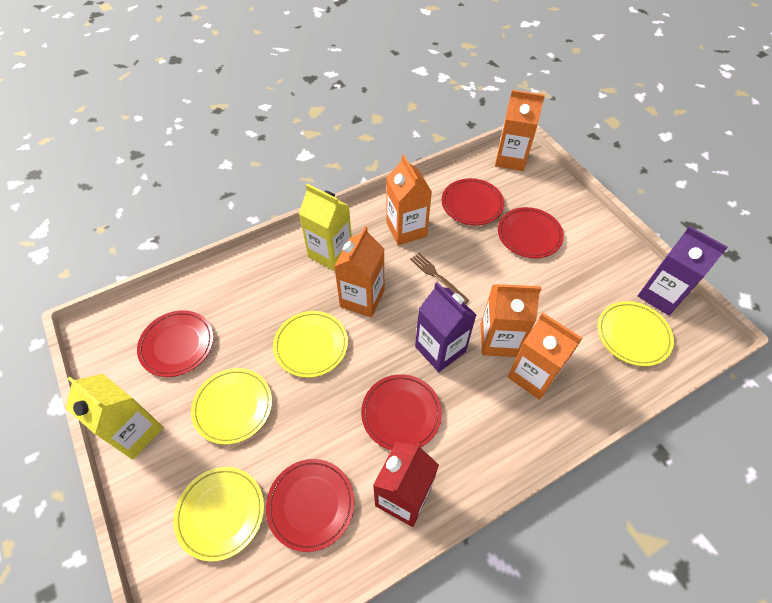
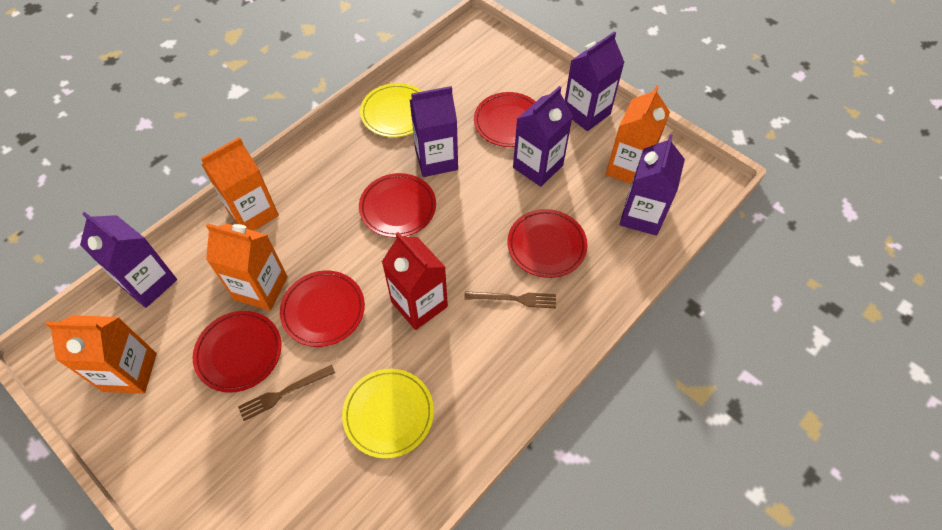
brown fork: [410,253,470,304] = 1 -> [238,365,335,421] [464,291,556,309] = 2
orange carton: [334,226,384,317] [386,155,432,245] [481,284,542,357] [495,90,545,171] [508,313,583,400] = 5 -> [45,315,157,394] [201,137,279,231] [206,223,288,311] [606,85,670,184] = 4
purple carton: [415,282,477,372] [638,226,728,315] = 2 -> [80,212,177,308] [410,86,458,177] [513,86,573,187] [565,31,625,131] [620,135,685,236] = 5
yellow carton: [66,374,164,460] [299,184,352,271] = 2 -> none = 0
yellow plate: [173,467,264,562] [191,368,272,445] [273,311,348,378] [597,301,674,366] = 4 -> [342,369,434,458] [360,83,422,137] = 2

